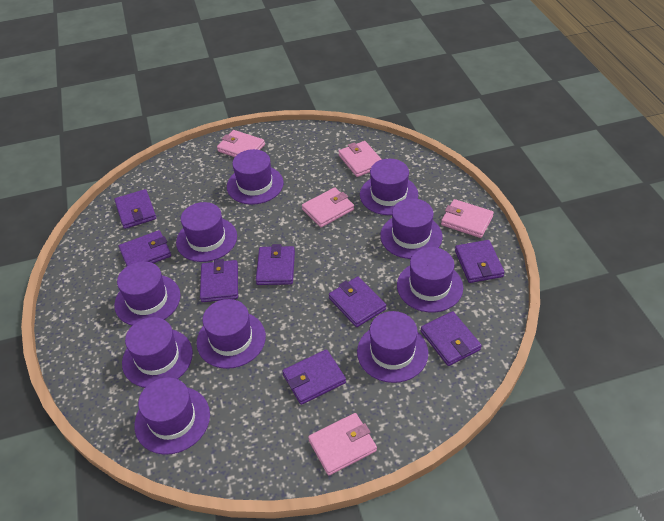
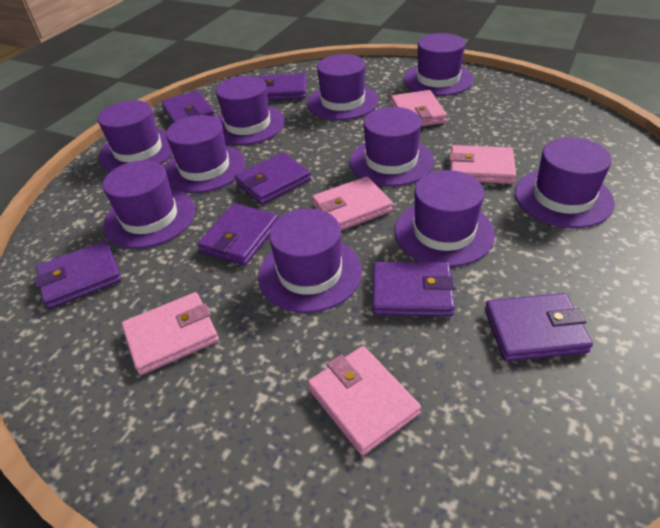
purple wallet: [114,189,156,229] [119,230,171,266] [200,259,238,302] [256,244,295,285] [282,349,346,405] [329,277,386,327] [421,311,482,366] [455,240,505,283] = 8 -> [34,241,122,309] [161,90,215,123] [197,203,278,266] [235,152,311,205] [259,73,307,101] [373,262,456,316] [485,293,593,361] = 7

